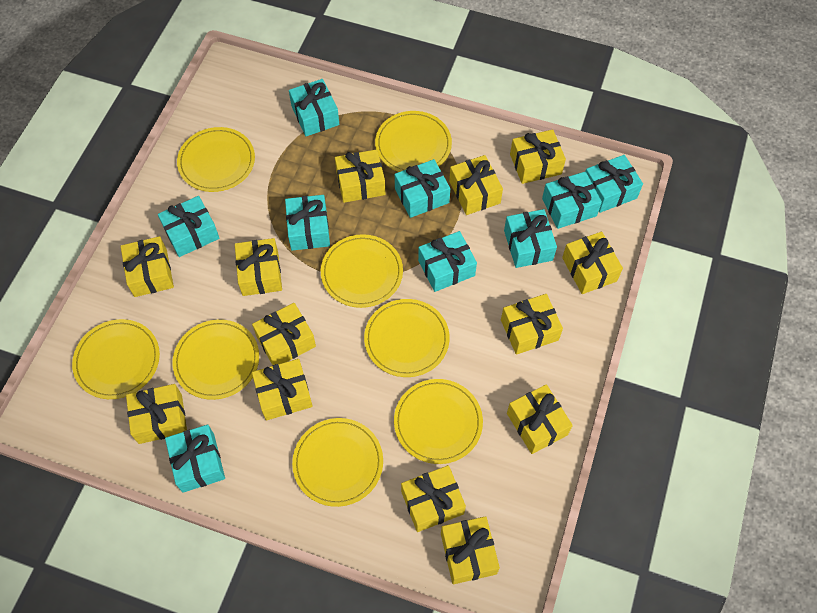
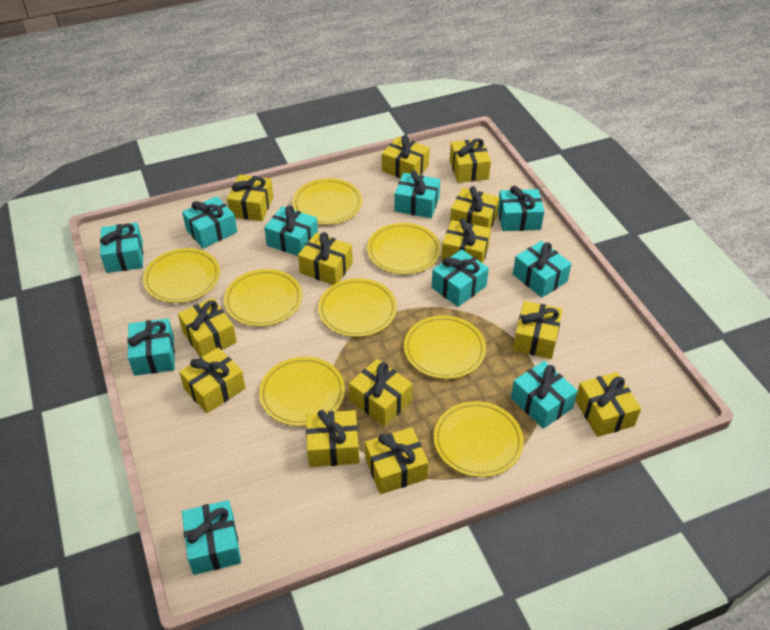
turquoise gift: [158,196,219,257] [165,425,225,493] [285,195,330,251] [289,79,339,136] [395,159,450,218] [418,231,477,292] [504,209,557,268] [542,171,602,229] [586,155,643,213] = 9 -> [100,222,143,273] [127,318,175,376] [182,196,237,248] [182,500,241,575] [264,205,318,256] [394,170,440,218] [432,249,489,307] [498,186,545,231] [511,361,578,429] [513,241,572,298] = 10

